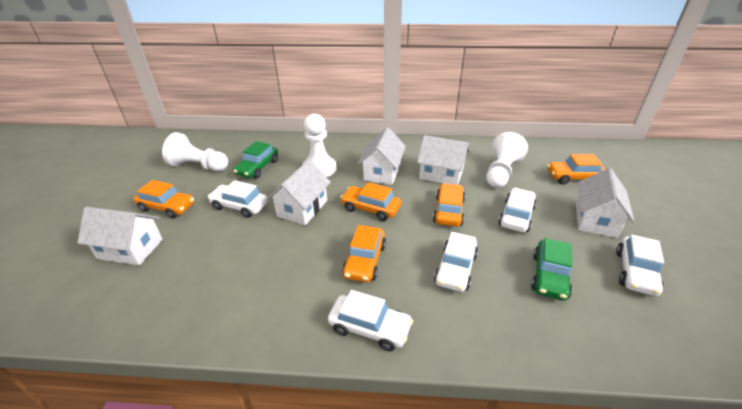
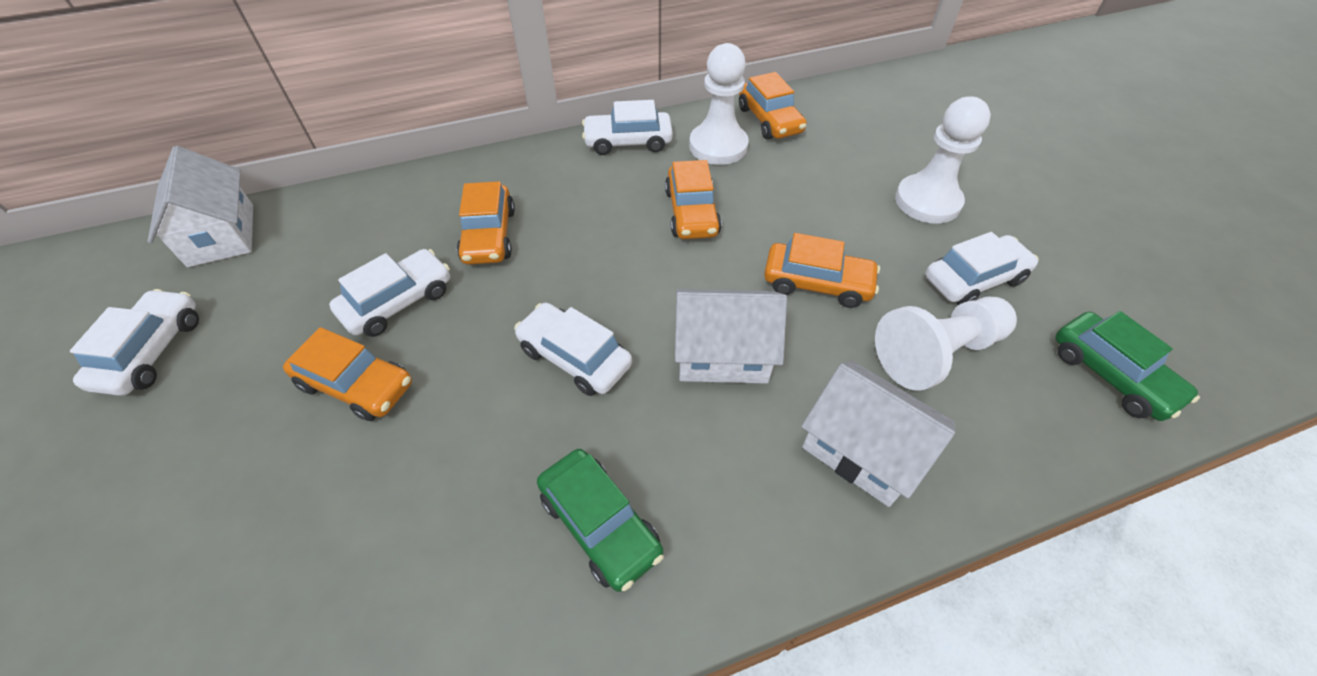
white house: [77,207,163,265] [267,159,331,225] [358,127,406,185] [417,135,469,185] [576,168,634,238] = 5 -> [148,146,253,267] [675,289,787,384] [801,361,955,507] = 3

